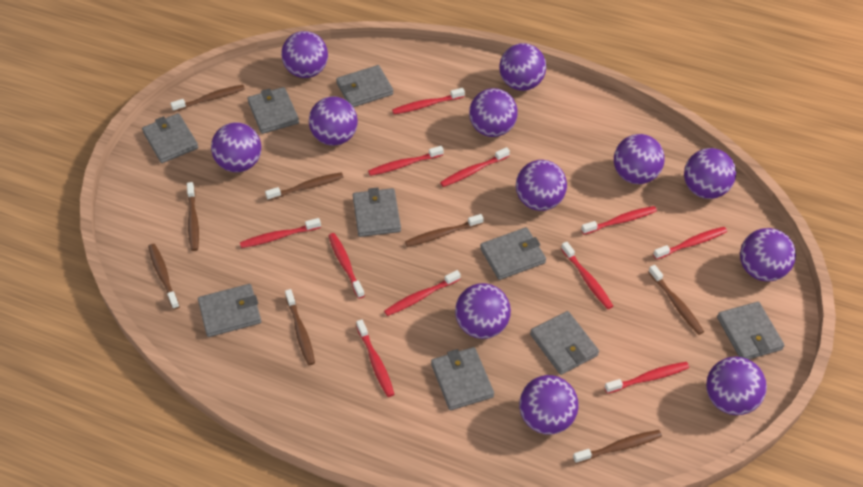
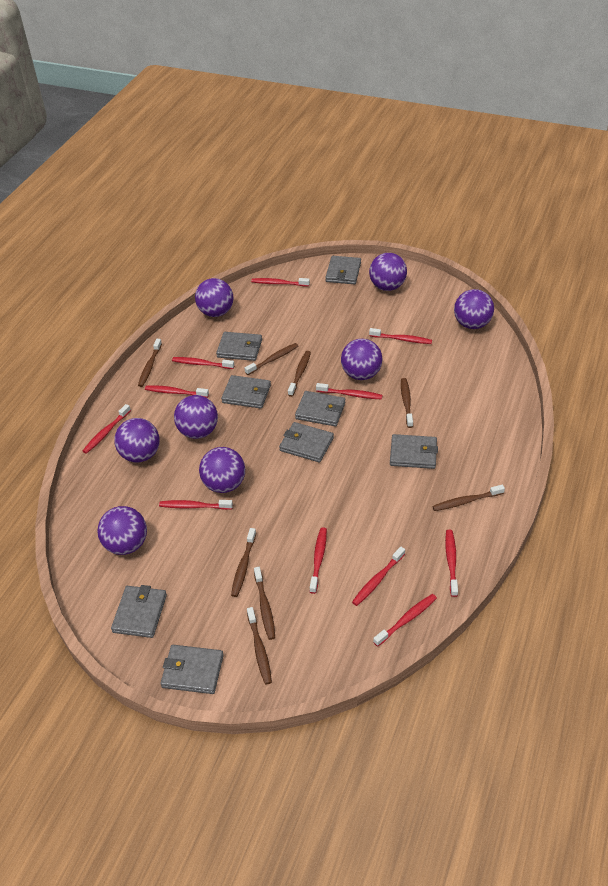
grey wallet: [142,113,198,163] [198,284,261,337] [247,87,299,134] [336,65,394,107] [353,187,401,237] [431,347,494,410] [480,227,546,280] [530,311,599,375] [717,302,785,359] = 9 -> [111,585,167,638] [160,645,224,694] [216,332,262,361] [221,375,271,409] [279,422,334,462] [295,391,346,427] [325,256,361,284] [390,434,438,469] = 8
purple ball: [211,122,261,172] [281,31,328,78] [309,96,358,146] [455,283,511,339] [469,88,518,137] [499,43,546,91] [516,160,567,211] [519,375,579,435] [614,134,665,184] [684,148,736,199] [706,357,767,415] [740,228,796,282] = 12 -> [97,506,147,555] [114,418,160,463] [174,395,218,439] [195,278,234,317] [199,447,245,493] [341,339,382,380] [369,253,407,291] [454,289,494,329] = 8

